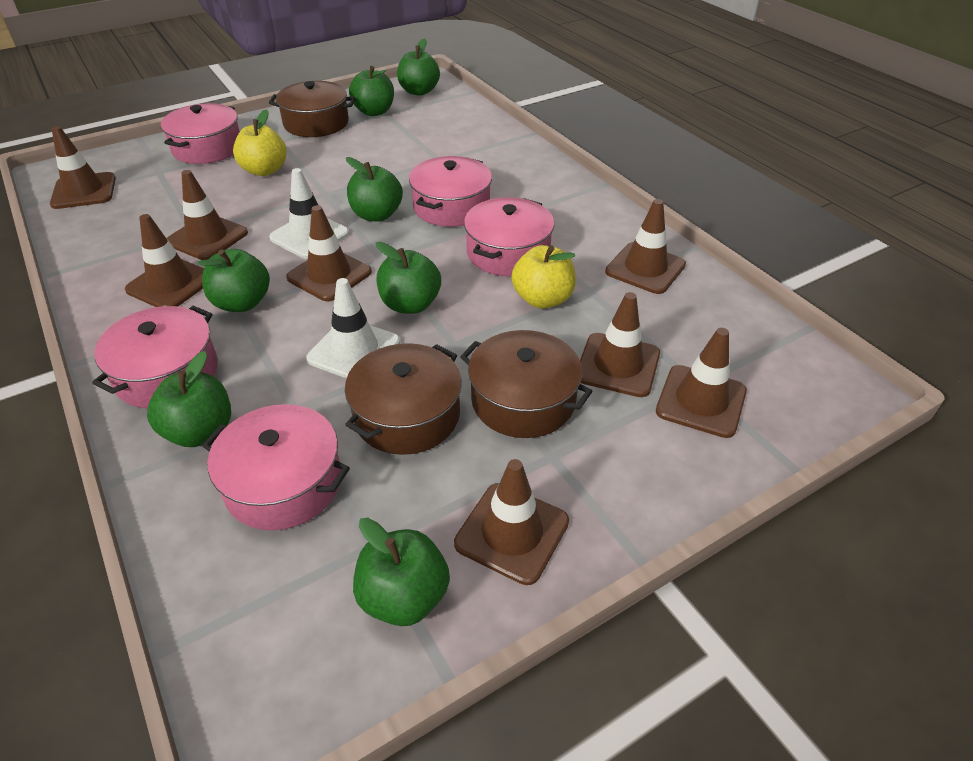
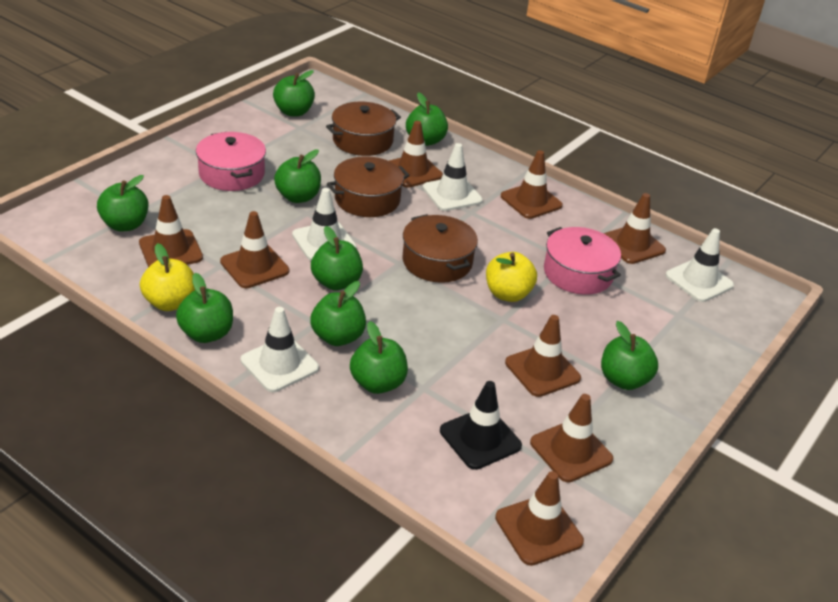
black traffic cone: none = 0 -> [440,381,522,470] = 1
green apple: [147,351,231,447] [198,249,270,312] [346,157,403,221] [349,66,394,116] [353,518,450,626] [376,242,441,314] [397,38,440,96] = 7 -> [97,175,148,232] [176,273,233,343] [273,70,315,116] [274,149,321,203] [310,281,366,346] [311,226,363,290] [350,321,408,394] [406,92,448,146] [601,321,658,390] = 9
pink pot: [92,306,218,408] [161,103,240,164] [202,404,350,530] [409,156,492,227] [464,197,554,276] = 5 -> [196,132,266,191] [544,227,621,295] = 2
white traffic cone: [269,168,349,259] [306,278,400,378] = 2 -> [241,307,319,392] [292,188,357,261] [423,143,483,211] [665,228,734,302] = 4

